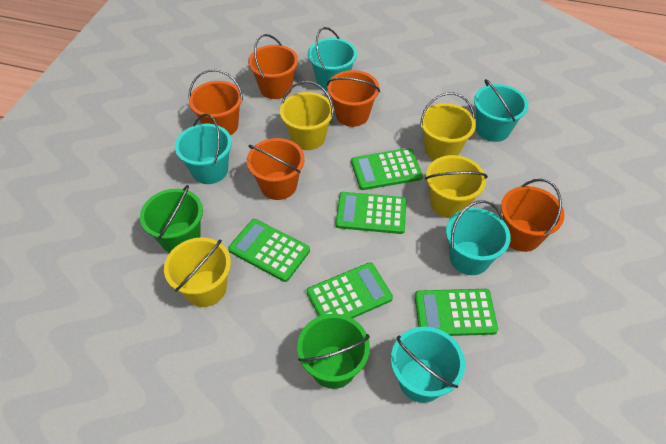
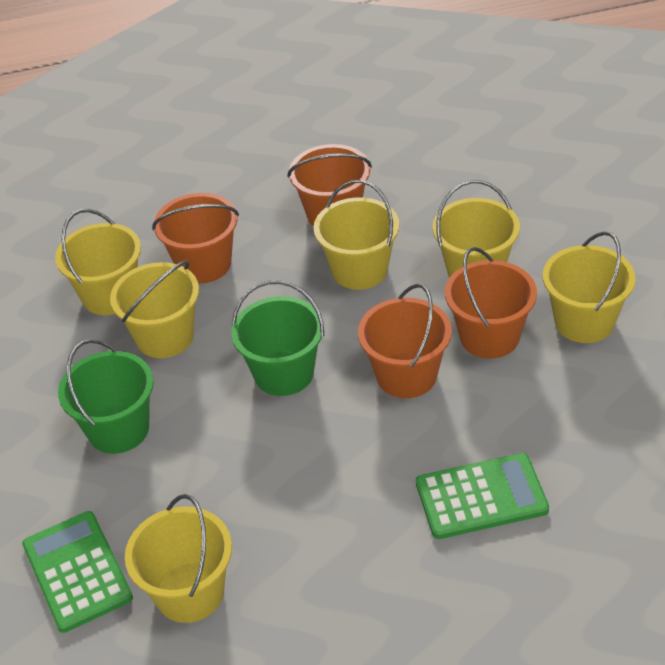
green calculator: [228,219,310,282] [307,262,393,319] [336,192,406,234] [351,148,423,190] [415,289,498,336] = 5 -> [22,511,133,633] [416,453,549,539] = 2
orange bucket: [189,69,243,135] [247,138,305,200] [248,34,298,99] [327,70,380,127] [501,179,565,252] = 5 -> [152,193,239,283] [287,144,372,227] [358,284,452,398] [445,247,537,359] = 4
turquoise bucket: [175,114,232,184] [308,27,357,91] [391,327,465,403] [446,200,511,275] [474,79,528,142] = 5 -> none = 0
yellow bucket: [164,237,231,307] [280,81,334,150] [420,93,476,160] [425,155,488,218] = 4 -> [55,209,141,315] [110,261,199,358] [125,494,232,623] [314,180,399,290] [433,180,520,278] [543,231,636,343] = 6

